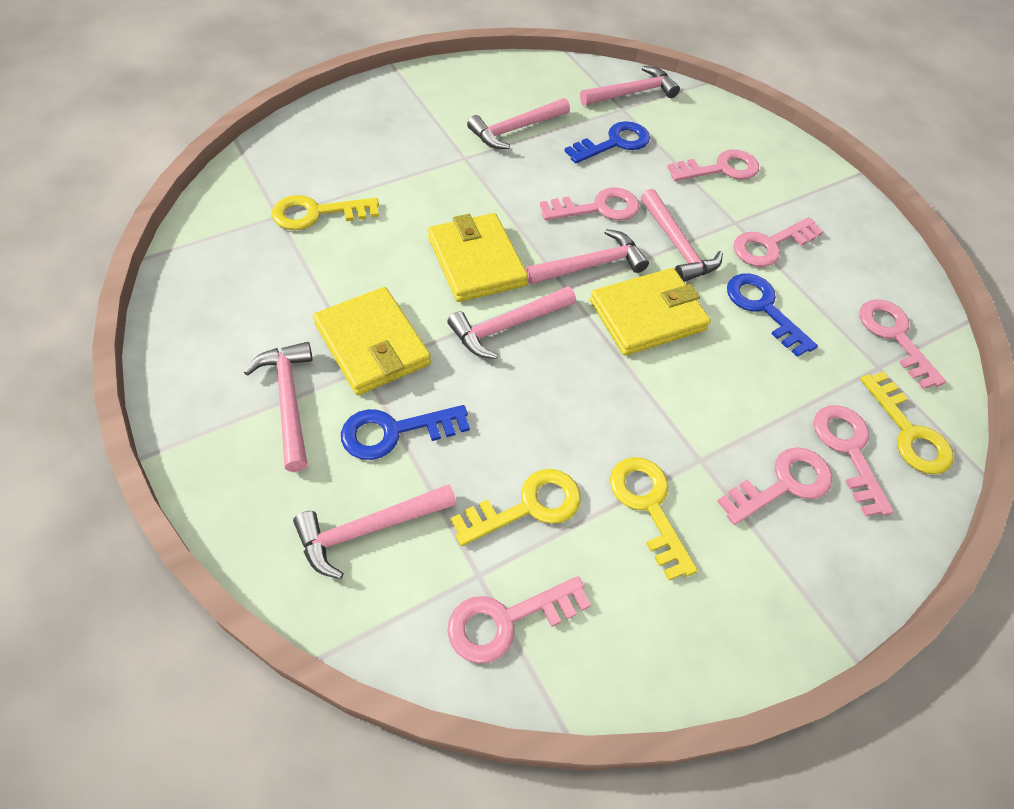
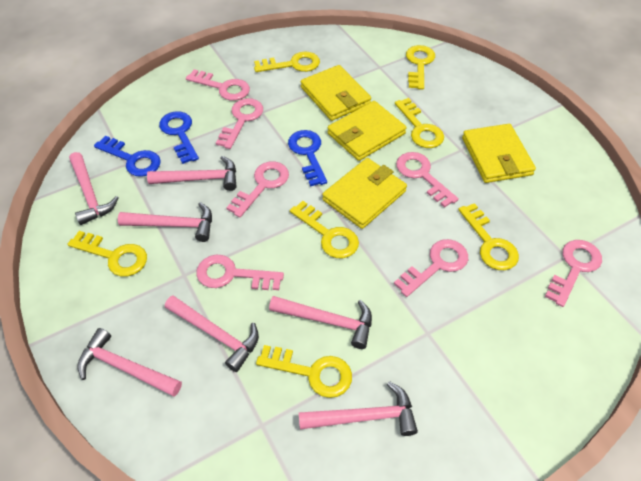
yellow key: [271,195,379,230] [451,469,581,546] [610,457,698,580] [860,371,954,474] = 4 -> [68,231,147,277] [254,51,320,72] [256,345,352,398] [290,201,359,258] [395,98,444,148] [406,45,435,90] [458,203,519,270] = 7
yellow wallet: [313,287,431,395] [428,213,528,302] [590,268,711,356] = 3 -> [301,65,371,121] [322,158,407,229] [328,101,407,161] [462,124,536,183] = 4

